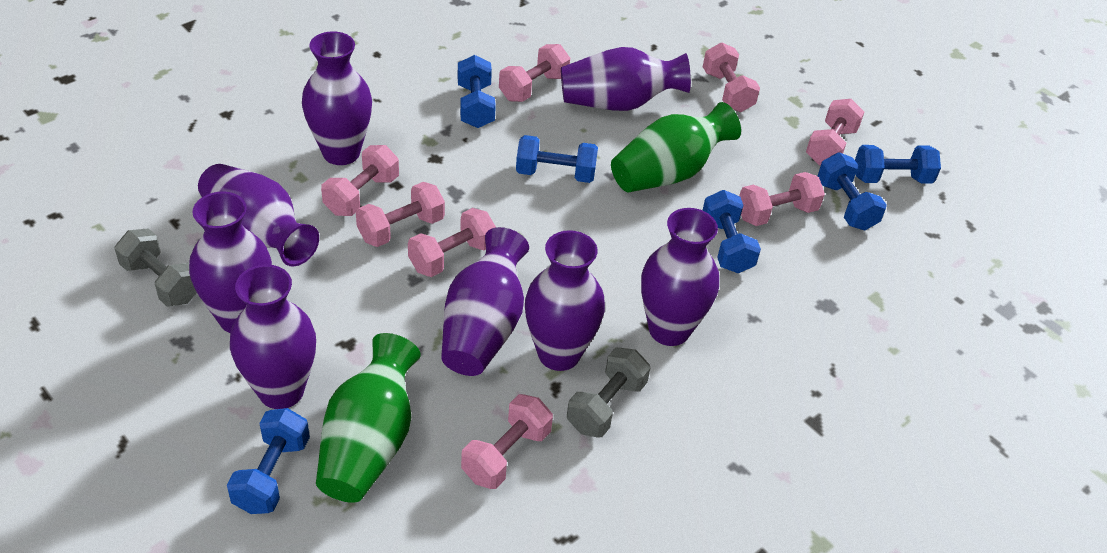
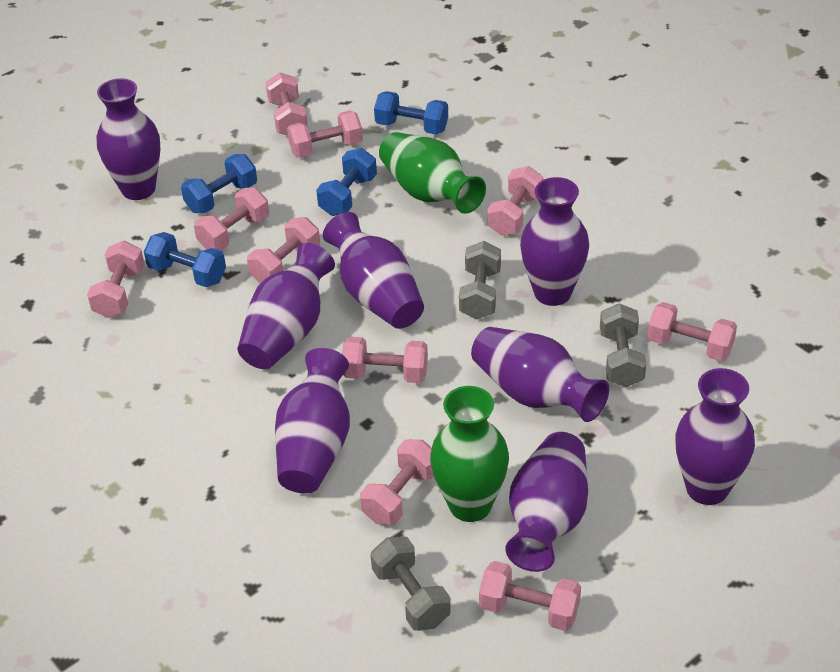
blue dumbbell: [227,408,310,514] [458,55,496,128] [516,135,598,183] [702,190,761,273] [818,153,887,230] [855,145,941,184] = 6 -> [144,232,226,287] [181,154,257,213] [316,148,377,216] [374,91,448,135] = 4
grey dumbbell: [114,228,197,307] [567,348,651,437] = 2 -> [371,536,451,631] [459,241,501,319] [600,303,646,387] = 3
pink dumbbell: [321,145,399,216] [356,182,445,247] [408,208,496,277] [461,394,553,489] [499,44,570,102] [703,43,760,112] [739,172,825,226] [806,99,864,165] = 8 -> [87,241,145,318] [194,187,269,251] [247,217,320,284] [266,72,308,136] [287,111,363,158] [342,337,428,383] [360,440,434,525] [479,561,581,631] [487,166,543,236] [647,302,737,361] = 10

